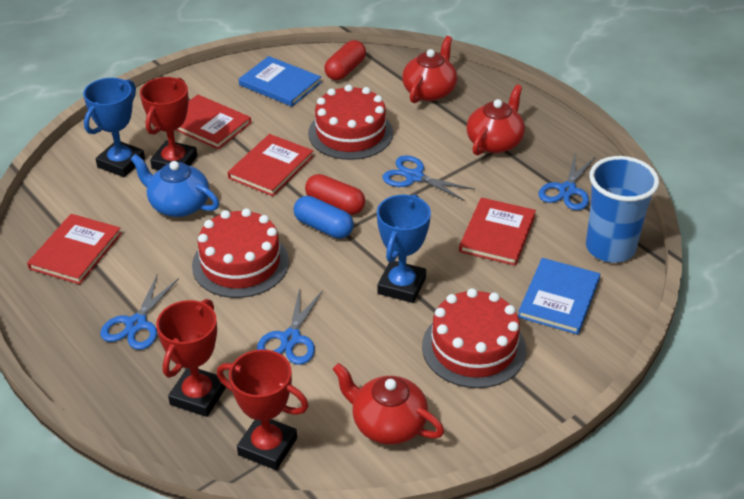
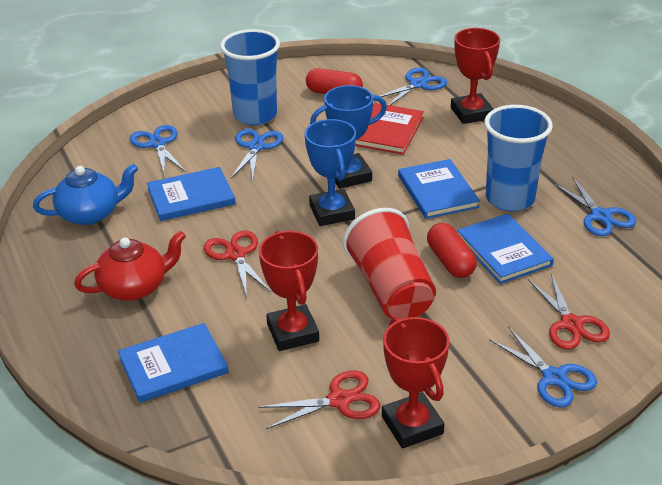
blue book: [239,56,322,107] [518,258,600,335] = 2 -> [118,323,229,403] [147,167,236,221] [398,159,480,219] [457,214,554,284] = 4
blue capsule: [293,196,354,239] = 1 -> none = 0
blue cup: [586,156,659,263] = 1 -> [220,29,280,125] [484,105,553,211] = 2
blue scissors: [100,275,179,350] [257,288,323,365] [383,155,475,201] [539,154,596,210] = 4 -> [130,125,186,176] [231,129,283,182] [380,68,447,105] [489,327,597,408] [553,176,636,236] = 5
red book: [27,214,122,284] [176,95,251,149] [228,134,314,196] [459,198,536,266] = 4 -> [355,103,424,155] = 1
red cake: [192,208,289,298] [308,84,393,160] [422,288,526,388] = 3 -> none = 0
red cup: none = 0 -> [343,208,436,319] = 1
red scissors: none = 0 -> [204,230,271,297] [258,370,381,429] [528,274,610,350] = 3
red teapot: [333,363,444,445] [402,36,457,103] [466,85,525,156] = 3 -> [74,231,186,301] = 1

